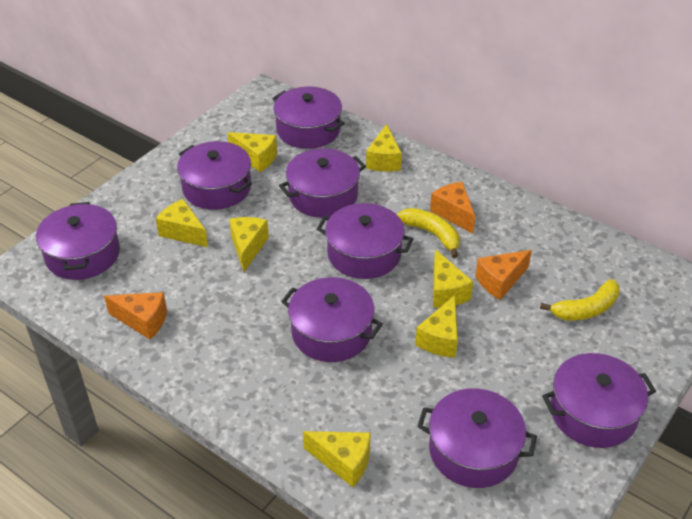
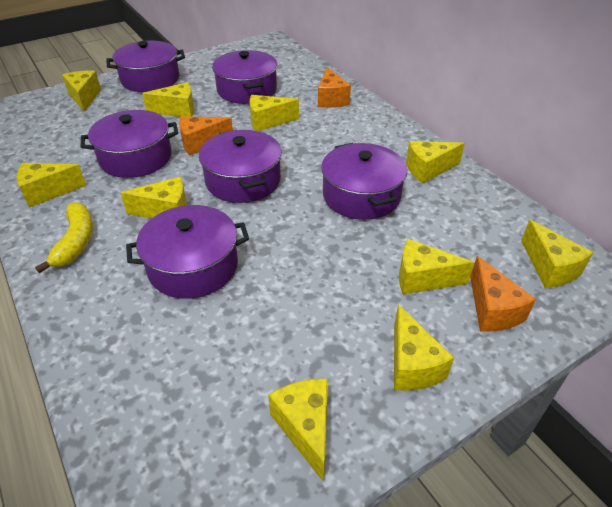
purple pot: [36,202,120,280] [177,141,252,210] [272,87,345,149] [279,148,366,218] [281,277,383,362] [317,203,413,279] [417,388,537,488] [542,353,656,448] = 8 -> [81,110,178,178] [106,41,185,92] [126,205,249,299] [199,130,282,203] [212,50,278,104] [321,143,407,220] = 6
yellow banana: [397,208,460,258] [540,279,620,321] = 2 -> [35,202,93,273] = 1
yellow cheese: [156,199,208,247] [227,132,277,172] [229,217,269,272] [303,431,370,487] [366,124,402,172] [415,295,458,358] [433,249,473,308] = 7 -> [17,163,86,208] [62,70,101,112] [121,177,187,219] [142,82,194,117] [250,95,299,131] [268,379,328,482] [394,304,454,391] [399,239,475,295] [406,141,465,183] [521,220,593,288] = 10

